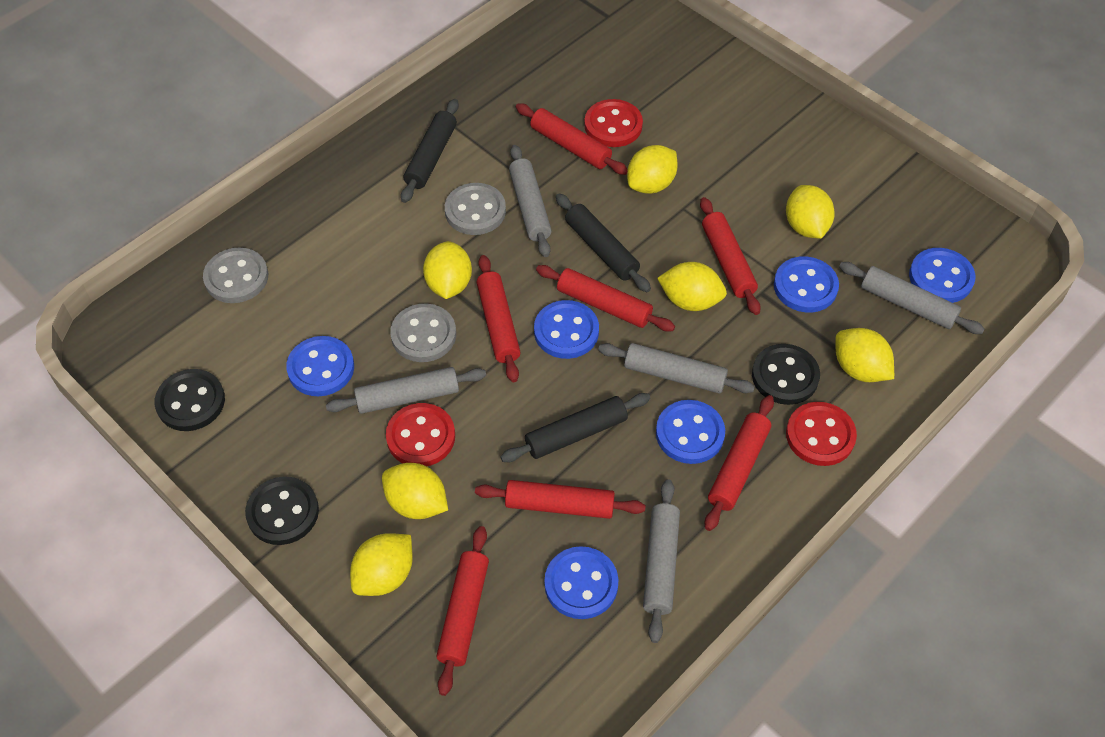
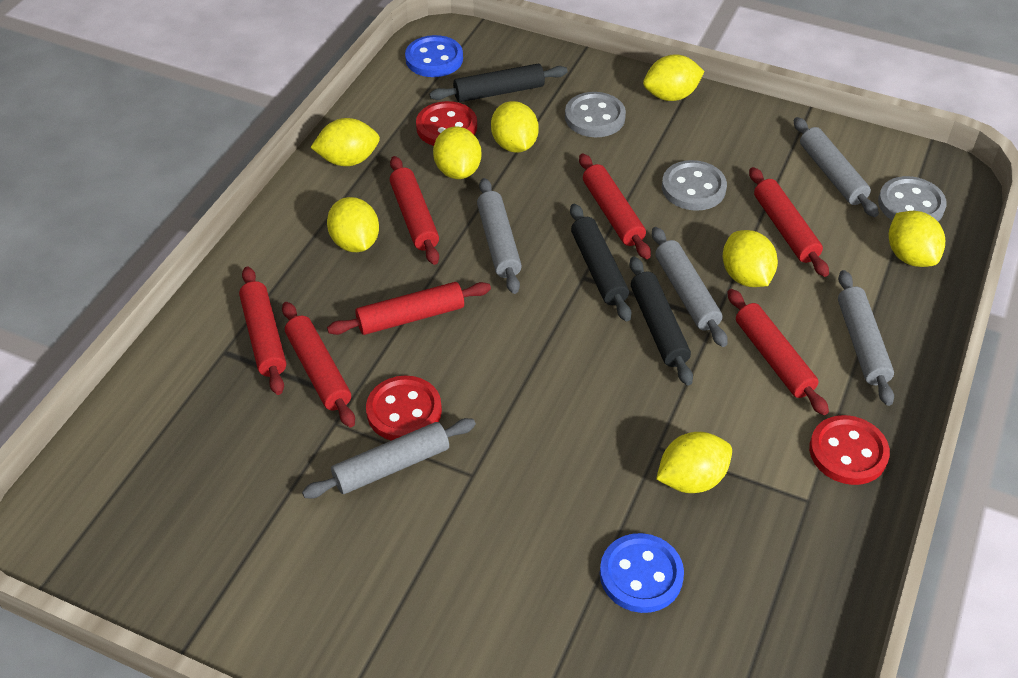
black button: [155,369,225,431] [245,476,319,545] [752,344,820,405] = 3 -> none = 0
blue button: [286,336,354,396] [534,300,599,359] [544,546,619,619] [656,400,725,464] [774,256,839,313] [909,248,975,303] = 6 -> [405,35,463,77] [600,533,684,613] = 2
yellow lemon: [350,533,413,596] [382,463,448,519] [423,241,472,299] [627,145,678,194] [657,262,727,311] [786,185,835,239] [835,328,894,382] = 7 -> [310,118,380,166] [327,197,379,252] [433,127,481,179] [491,101,539,153] [643,54,705,101] [656,432,732,493] [723,230,778,287] [889,211,945,267] = 8

